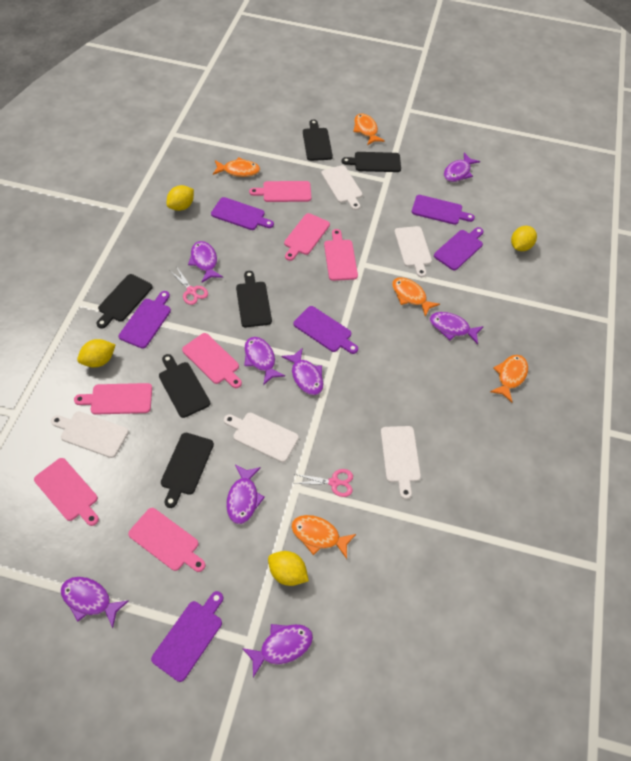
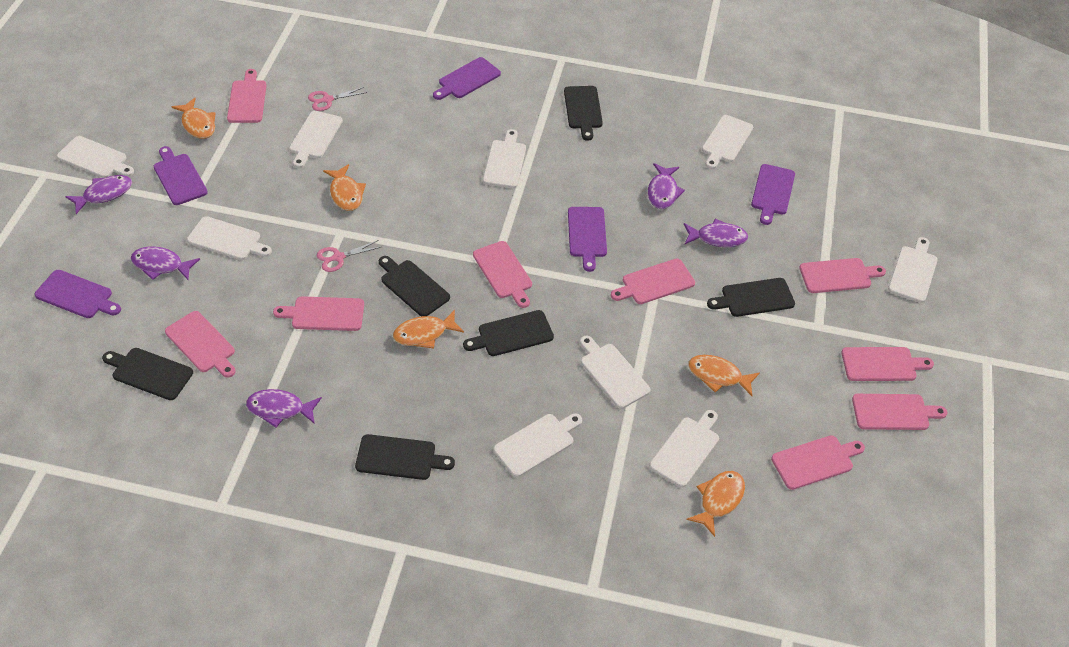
pink cutting board: [34,458,99,526] [74,383,152,415] [128,508,206,572] [182,333,242,388] [249,181,311,202] [284,213,330,261] [324,229,358,281] = 7 -> [165,311,236,378] [227,69,267,123] [273,296,364,331] [473,241,532,308] [611,259,695,304] [771,435,865,490] [799,258,886,293] [841,347,934,381] [852,394,948,430] = 9
purple cutting board: [119,291,171,349] [151,591,223,682] [211,197,274,230] [294,306,358,354] [412,195,475,225] [434,227,484,270] = 6 -> [34,270,121,318] [154,146,208,205] [433,57,501,100] [568,207,607,272] [751,164,795,225] = 5
purple fish: [61,577,129,628] [188,241,223,282] [226,465,265,524] [242,624,313,677] [244,337,285,385] [281,347,323,395] [430,312,484,344] [444,152,480,182] = 8 -> [65,175,132,214] [131,246,200,280] [246,389,322,428] [648,163,685,209] [684,219,748,247] = 5
white cutting board: [51,411,129,458] [224,413,299,462] [321,165,362,210] [381,426,421,499] [394,226,432,277] = 5 -> [57,136,134,178] [187,216,272,260] [289,111,343,168] [483,129,526,188] [494,413,582,477] [580,336,650,409] [649,410,719,487] [702,115,753,169] [888,237,938,303] = 9
yellow lemon: [77,339,115,367] [167,185,194,211] [268,551,309,586] [511,226,537,251] = 4 -> none = 0

